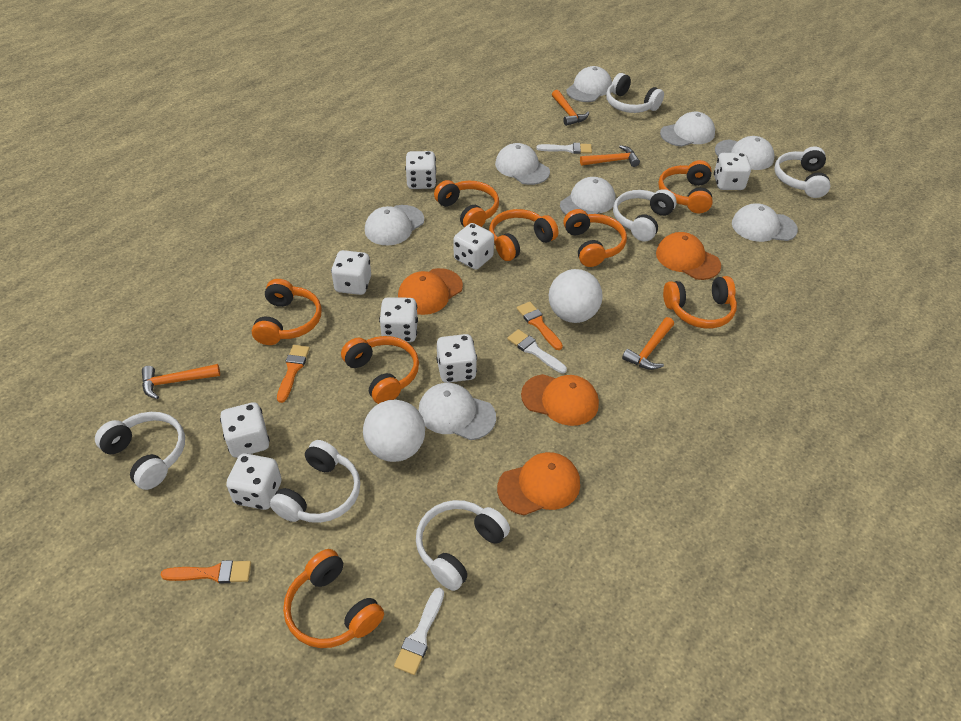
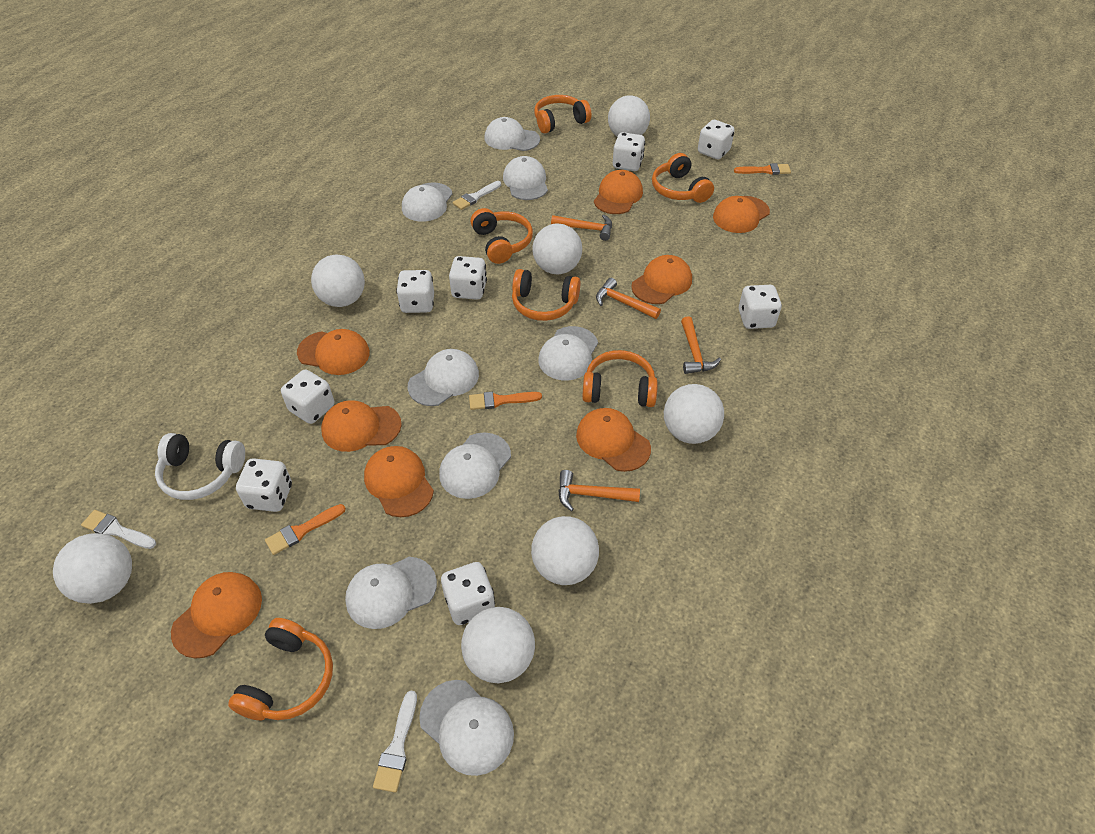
orange cap: [398,268,463,315] [497,452,580,515] [521,374,599,426] [656,232,721,280] = 4 -> [171,572,262,658] [297,329,370,375] [321,400,402,452] [364,446,434,517] [576,408,651,472] [594,170,643,214] [631,255,692,304] [713,196,770,233] = 8
orange headphones: [252,279,322,345] [283,549,384,648] [341,336,419,404] [434,180,499,228] [489,209,558,261] [563,209,627,267] [658,160,713,213] [663,276,737,328] = 8 -> [228,618,333,720] [471,208,533,264] [512,269,581,321] [534,95,591,133] [582,350,658,407] [652,153,714,203] = 6
white ball: [363,400,425,462] [549,269,603,323] = 2 -> [53,533,132,604] [311,254,365,307] [461,607,535,683] [531,516,599,585] [532,223,582,275] [608,95,650,137] [664,384,724,444] = 7
white headphones: [95,412,185,490] [270,440,360,523] [416,500,510,591] [606,73,664,113] [613,189,677,241] [774,147,830,198] = 6 -> [155,433,245,500] = 1

